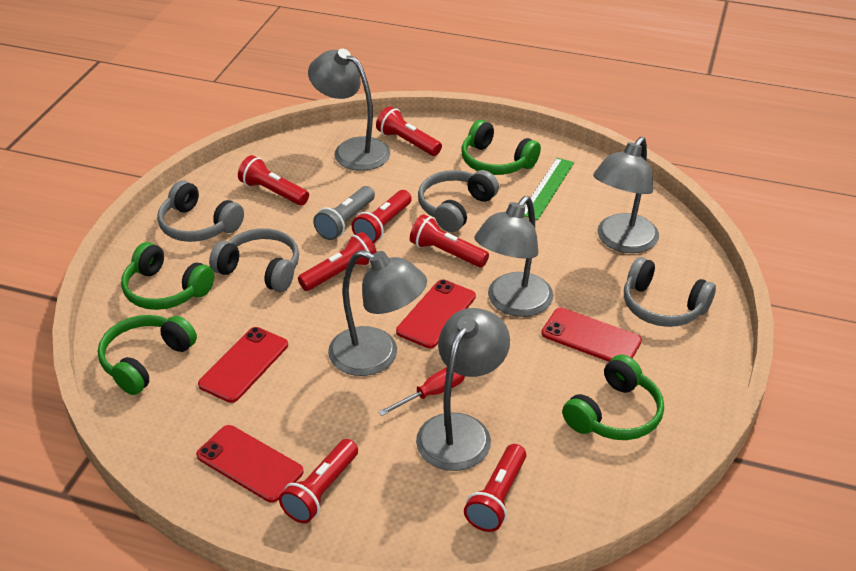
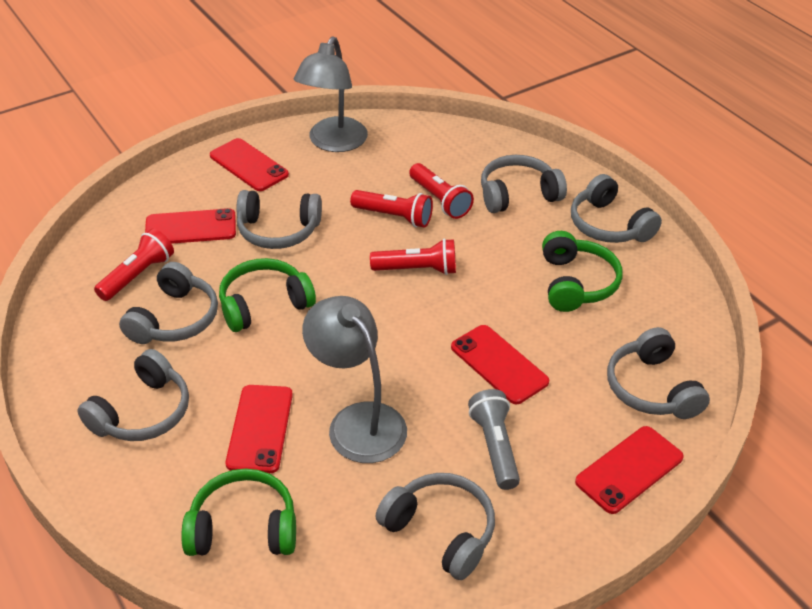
green headphones: [98,315,197,395] [121,242,214,310] [461,120,541,175] [562,355,664,440] = 4 -> [181,469,296,556] [219,258,316,332] [542,231,622,312] = 3
green ruler: [524,158,574,220] = 1 -> none = 0
grey headphones: [157,180,244,242] [209,228,299,292] [418,170,499,232] [624,257,716,327] = 4 -> [77,349,189,441] [119,262,218,344] [236,190,322,249] [375,473,495,580] [481,155,567,213] [571,174,662,243] [607,327,710,419] = 7
grey lamp: [308,49,390,171] [328,250,427,376] [416,308,510,471] [474,196,553,317] [593,137,659,253] = 5 -> [294,36,368,152] [302,296,407,463] = 2
red flashlight: [238,155,309,206] [279,439,358,523] [298,232,377,291] [352,190,412,243] [376,106,442,156] [410,214,489,268] [464,444,526,532] = 7 -> [94,228,174,301] [350,190,433,228] [370,239,456,275] [409,163,474,219] = 4
red phone: [196,425,304,503] [198,327,288,403] [396,279,476,348] [541,308,642,362] = 4 -> [145,208,236,244] [210,138,289,191] [226,385,293,473] [451,325,549,404] [575,426,684,514] = 5
red screwdriver: [378,367,465,416] = 1 -> none = 0

